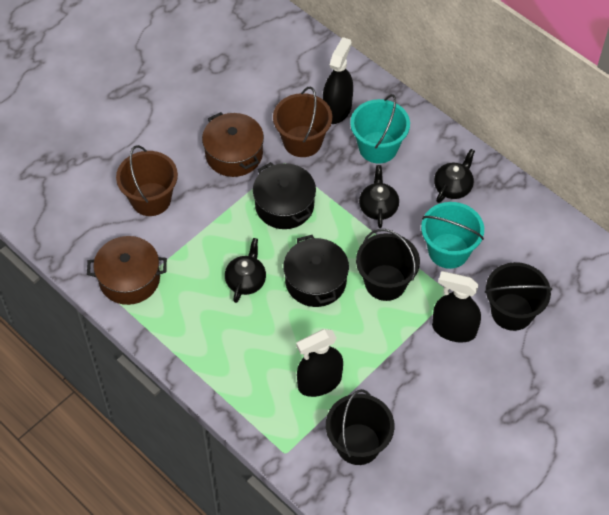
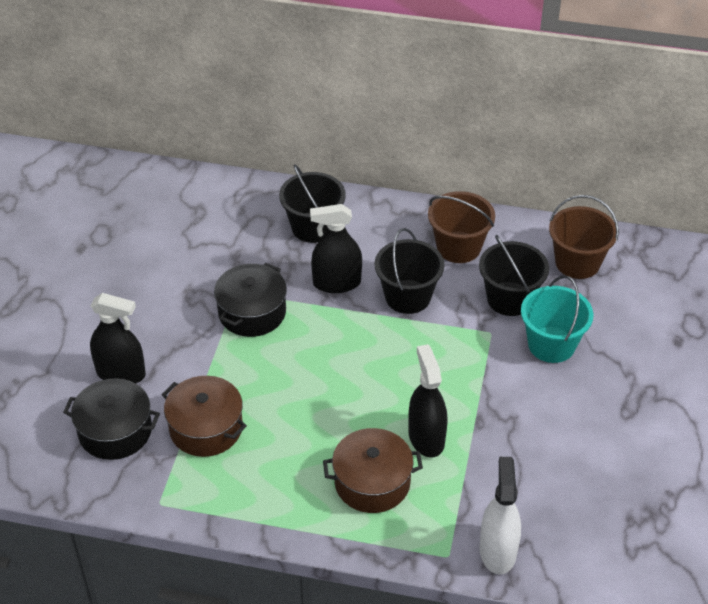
black teapot: [225,238,266,303] [359,165,399,228] [434,149,475,203] = 3 -> none = 0
turquoise bucket: [350,94,410,164] [421,202,484,269] = 2 -> [521,275,593,363] = 1
white spray bottle: none = 0 -> [480,457,521,574] = 1

